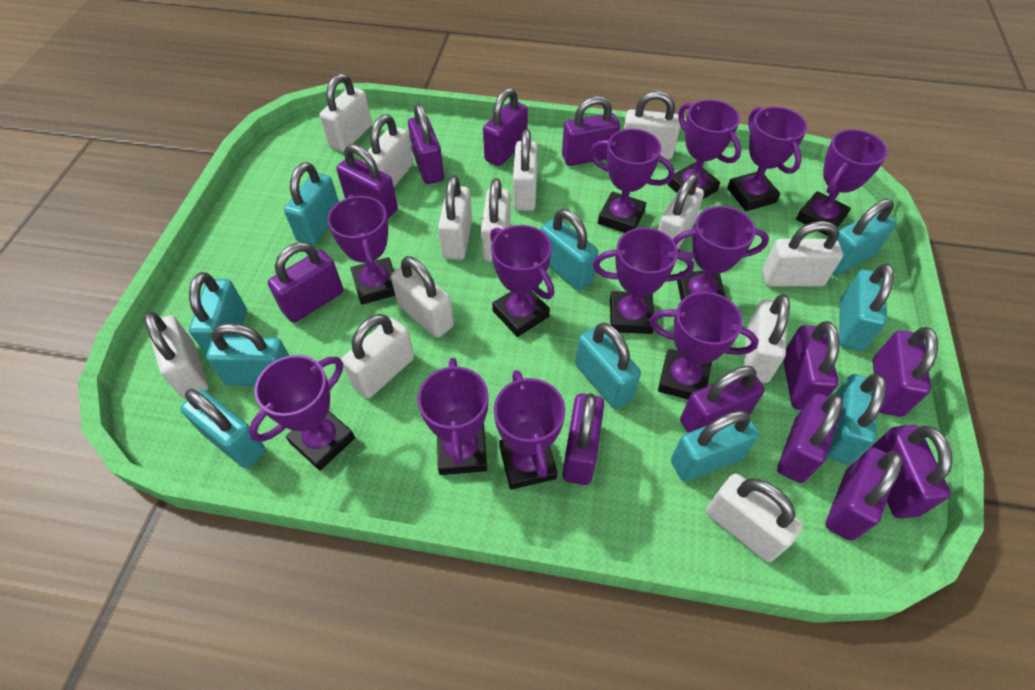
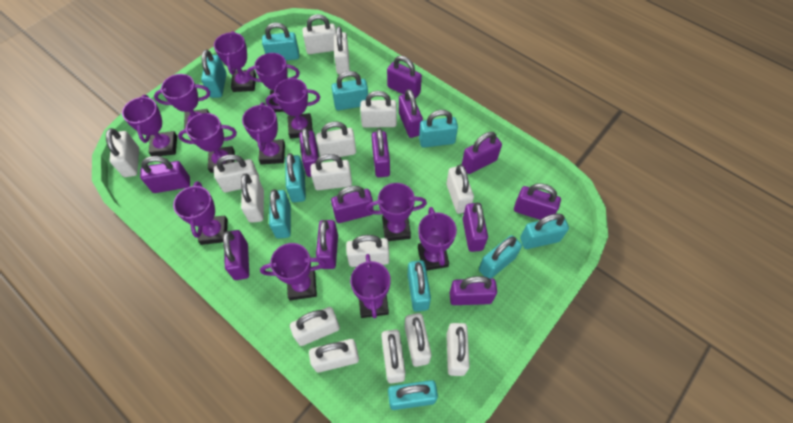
white padlock: [144,312,208,399] [320,73,372,152] [342,314,414,398] [363,114,413,187] [391,256,454,338] [438,176,472,260] [481,178,511,262] [513,129,538,211] [623,91,680,159] [658,174,704,249] [706,473,803,562] [744,294,790,383] [762,221,843,287] = 13 -> [106,128,139,177] [214,154,260,192] [241,174,264,223] [290,307,340,346] [302,14,336,54] [309,339,359,372] [310,154,352,190] [316,121,356,157] [334,26,350,74] [346,235,389,267] [360,91,397,128] [381,329,405,384] [405,313,431,367] [446,165,474,214] [446,323,470,376] = 15

